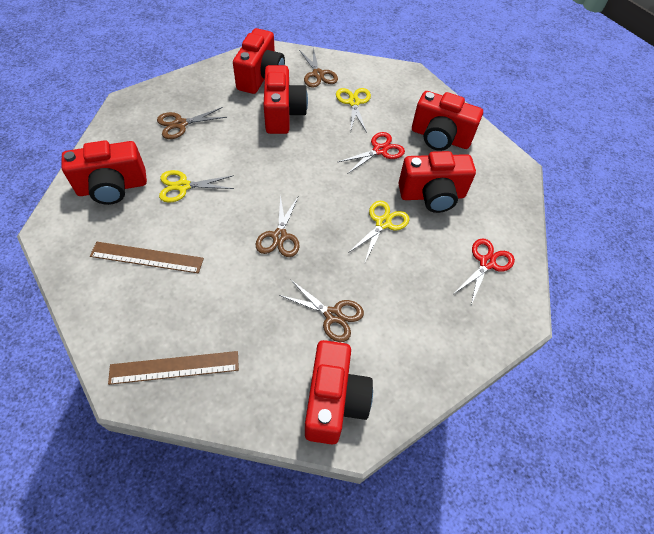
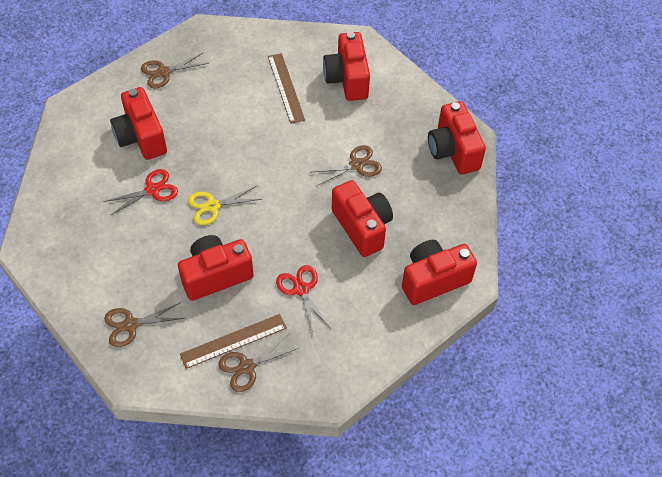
yellow scissors: [159,170,234,203] [336,88,371,133] [348,201,410,262] = 3 -> [188,186,261,225] = 1

